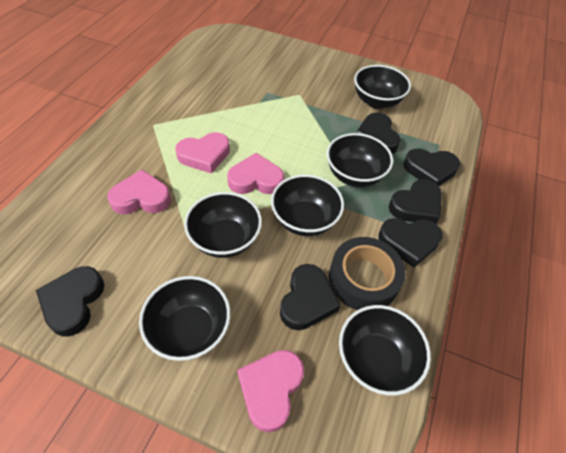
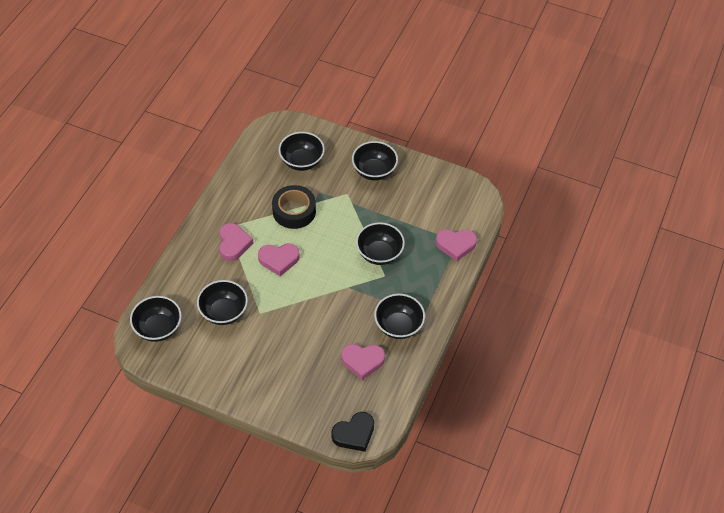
black heart: [36,266,104,336] [280,264,341,330] [356,113,400,154] [378,218,442,267] [389,179,442,224] [404,149,460,186] = 6 -> [331,412,374,452] = 1

